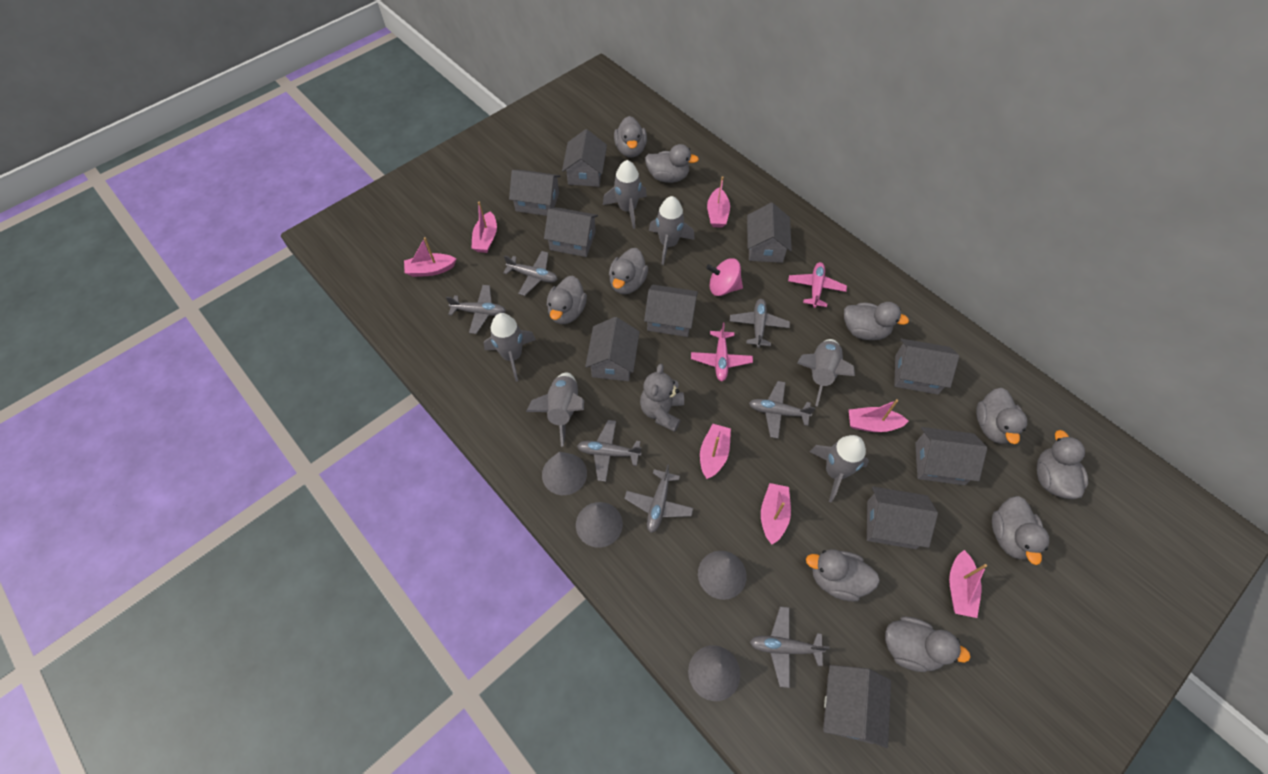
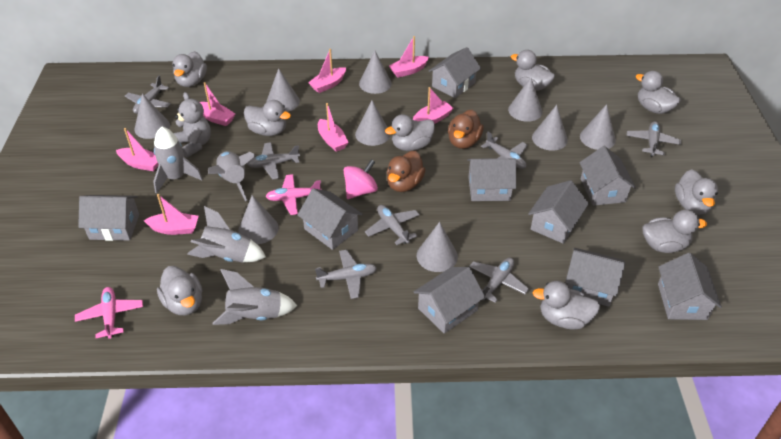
brown duck: none = 0 -> [387,151,425,192] [448,110,484,149] = 2
grey cone: [542,452,587,495] [576,502,623,548] [688,645,740,701] [698,551,747,600] = 4 -> [134,93,170,139] [238,195,279,244] [266,68,300,112] [355,101,390,146] [359,51,392,94] [417,222,458,272] [508,77,542,122] [532,105,568,151] [580,104,616,150] = 9
grey duck: [547,276,587,324] [609,248,648,294] [614,116,647,158] [645,144,699,183] [806,549,880,601] [844,302,909,340] [885,617,971,672] [976,388,1027,444] [992,496,1049,565] [1037,430,1088,499] = 10 -> [157,266,202,315] [173,51,207,87] [244,100,291,136] [385,114,435,151] [511,50,555,91] [533,281,600,330] [635,71,681,114] [643,210,707,253] [675,169,718,215] = 9
grey house: [509,170,561,216] [544,207,598,257] [562,129,607,187] [585,317,640,381] [644,284,698,337] [747,203,792,263] [823,665,891,748] [867,487,938,549] [894,339,959,394] [915,427,987,485] = 10 -> [78,195,139,241] [297,188,362,250] [413,267,485,334] [429,47,481,98] [467,158,516,201] [528,180,589,244] [565,248,625,307] [579,146,636,206] [658,253,722,320] = 9
grey rocket: [484,313,536,382] [526,372,584,447] [603,160,647,229] [649,196,695,265] [797,339,855,407] [810,435,869,503] = 6 -> [153,126,203,194] [187,206,266,263] [208,151,256,201] [212,269,297,325] = 4

